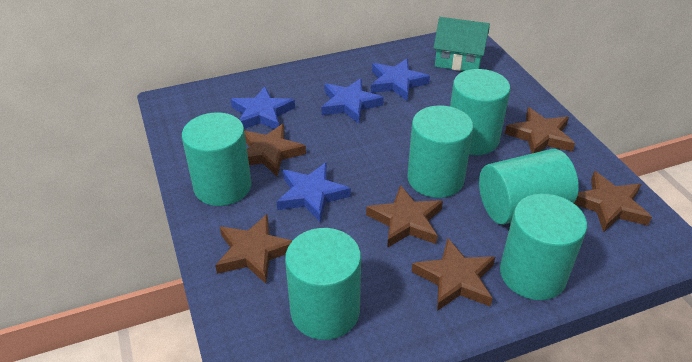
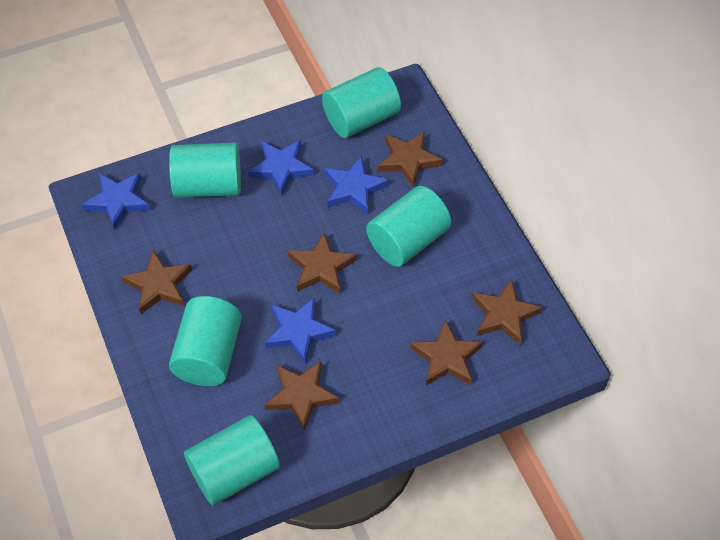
turquoise cylinder: [182,113,252,206] [285,228,361,340] [408,105,474,198] [450,69,510,155] [479,149,579,225] [500,194,587,300] = 6 -> [169,143,241,198] [169,296,242,386] [184,415,280,505] [322,67,401,138] [366,186,451,267] = 5
turquoise house: [433,17,490,71] = 1 -> none = 0

